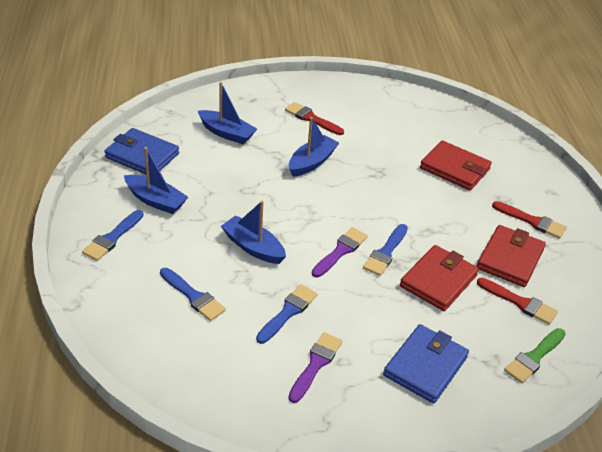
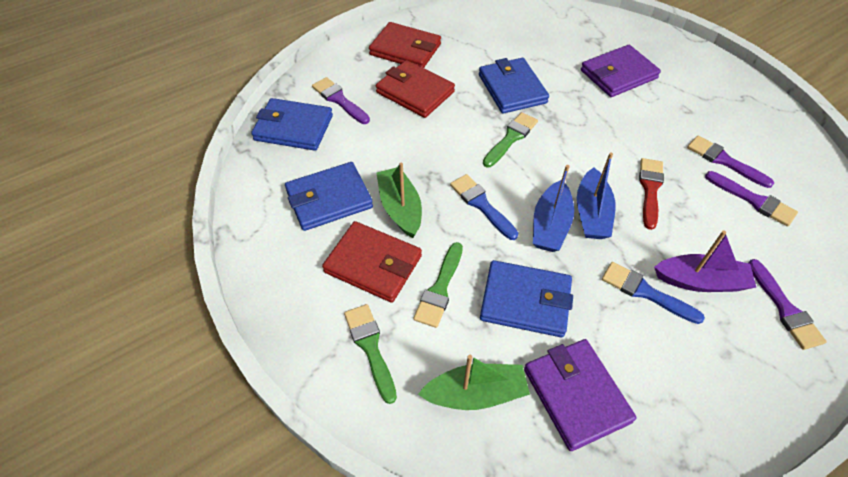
blue boat: [124,147,188,214] [198,82,257,144] [221,200,286,264] [289,117,339,177] = 4 -> [533,165,574,252] [577,153,616,239] = 2
blue brush: [82,210,144,261] [160,268,226,321] [256,284,318,344] [363,224,408,276] = 4 -> [450,174,518,240] [602,262,705,324] = 2
blue wallet: [105,128,179,174] [383,324,469,404] = 2 -> [251,98,333,151] [285,162,373,231] [479,58,549,114] [480,260,573,337] = 4
green boat: none = 0 -> [377,162,422,238] [418,355,530,410] = 2
green brush: [504,328,566,383] = 1 -> [344,304,397,404] [413,242,463,328] [483,112,538,167] = 3
purple boat: none = 0 -> [654,231,756,292] = 1
purple brush: [288,332,343,403] [312,227,368,277] = 2 -> [312,77,370,124] [687,136,774,188] [705,171,798,226] [749,259,827,350] = 4
purple wallet: none = 0 -> [524,339,636,451] [581,45,661,97] = 2
red brush: [285,102,344,135] [477,278,558,325] [492,201,567,239] = 3 -> [639,158,664,230] = 1

